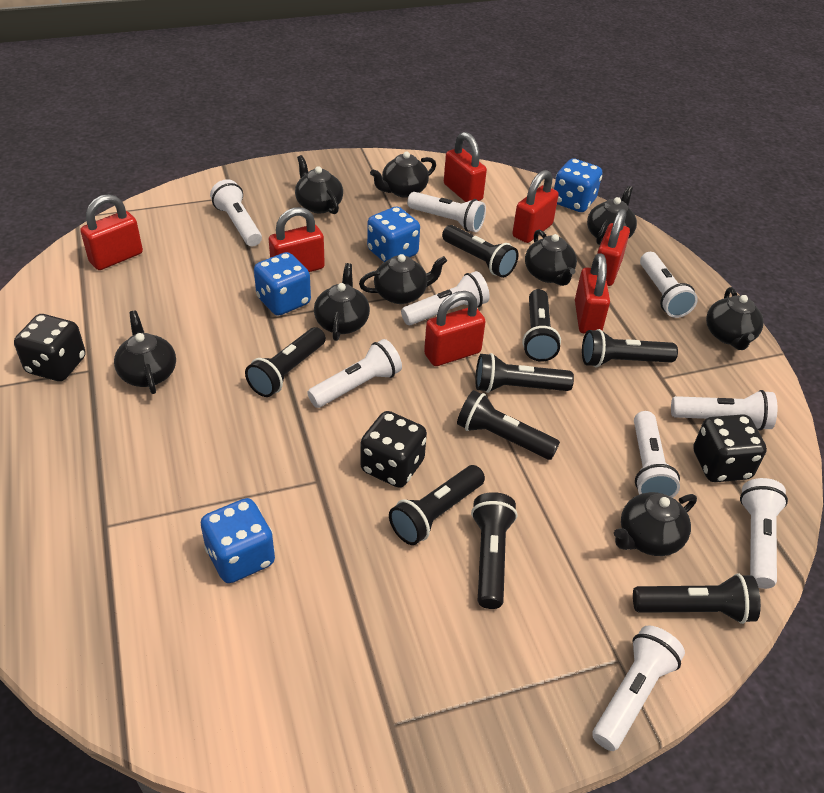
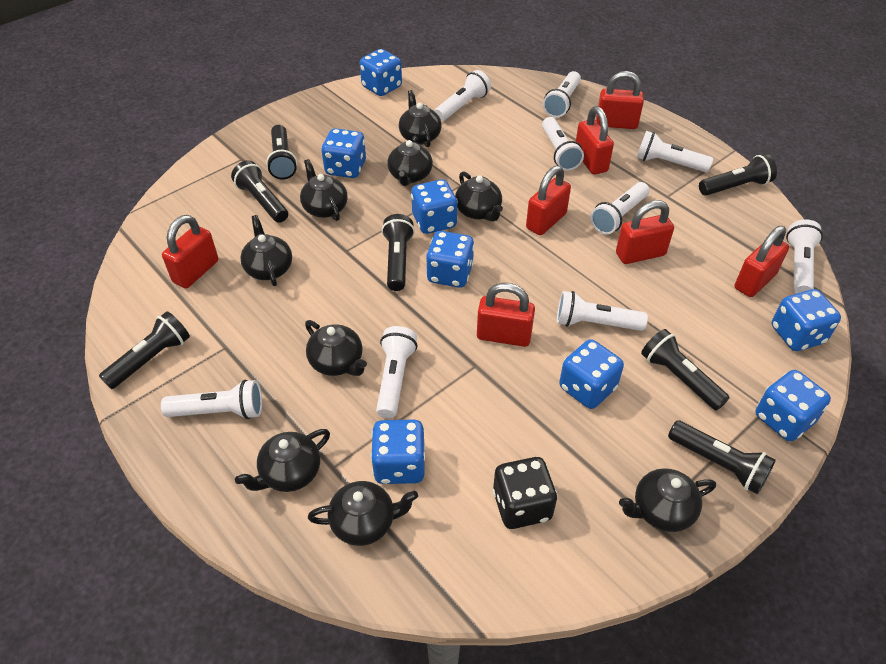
black dice: [14,314,86,381] [360,411,427,488] [693,414,767,482] = 3 -> [493,457,557,529] = 1
black flashlight: [245,327,326,397] [389,465,485,545] [442,225,519,278] [457,390,560,460] [471,492,517,609] [475,353,574,393] [522,289,561,362] [582,329,678,367] [633,573,761,624] = 9 -> [99,311,190,389] [231,160,288,223] [266,125,297,180] [382,214,415,291] [641,329,730,411] [668,421,776,494] [699,154,777,196] = 7
blue dice: [201,498,275,583] [254,252,311,316] [367,207,420,262] [554,158,602,212] = 4 -> [321,128,366,178] [360,49,402,96] [371,420,425,484] [411,179,458,234] [426,231,474,288] [559,339,624,409] [755,370,831,441] [772,289,841,351] = 8

